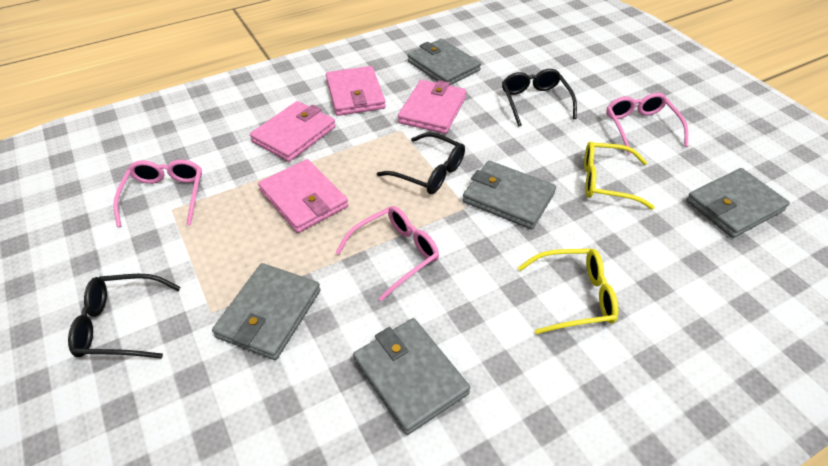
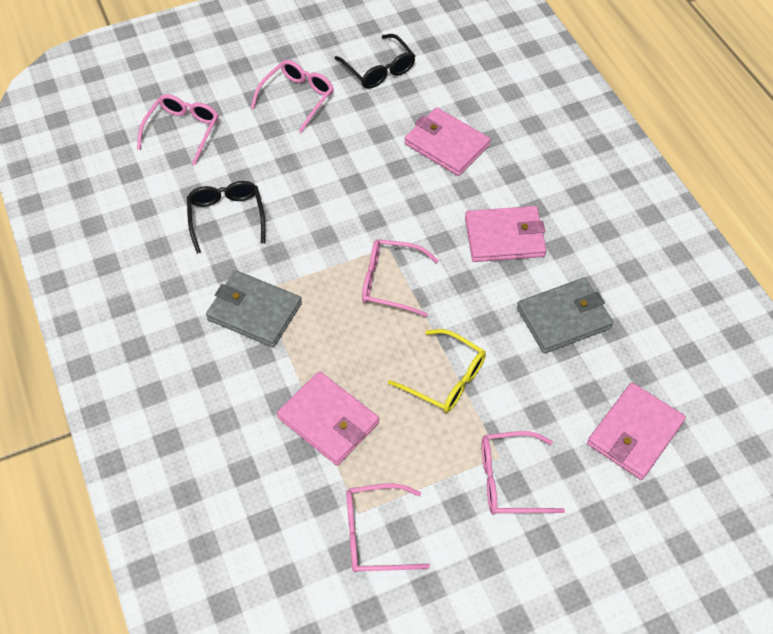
black glasses: [68,274,181,359] [377,132,465,194] [502,69,577,127] = 3 -> [187,181,265,254] [334,34,415,89] = 2
grey wallet: [212,263,321,360] [353,318,470,435] [408,39,481,86] [463,161,556,229] [686,168,790,238] = 5 -> [206,271,302,347] [517,278,613,354] = 2
pink glasses: [113,159,202,227] [335,206,439,301] [606,93,688,154] = 3 -> [137,94,218,165] [251,60,334,133] [346,483,430,573] [362,239,439,317] [482,431,565,515] = 5
yellow glasses: [518,249,618,334] [584,141,655,210] = 2 -> [388,329,486,413] = 1

